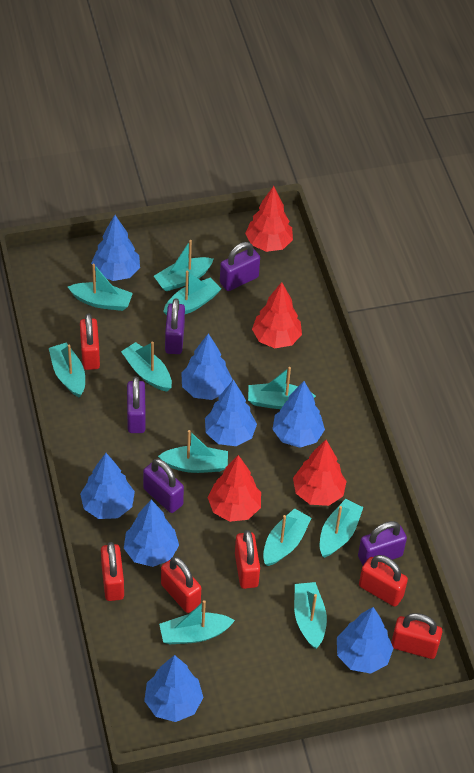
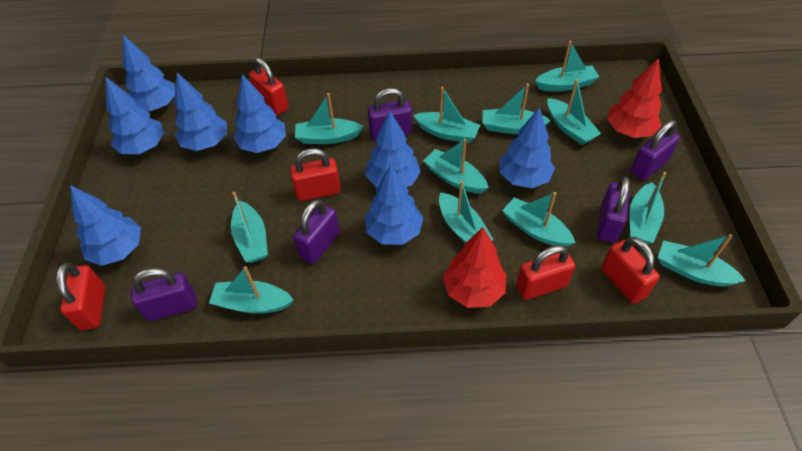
red padlock: [80,314,100,370] [101,542,124,601] [161,557,201,613] [235,530,260,589] [359,555,408,607] [391,613,442,659] = 6 -> [56,263,106,330] [249,57,289,115] [290,148,341,201] [516,245,575,300] [601,237,660,304] = 5
red tree: [207,455,261,522] [245,186,293,252] [252,282,302,348] [293,440,347,506] = 4 -> [443,227,506,308] [607,58,662,138] = 2
turquoise boat: [49,342,85,398] [68,264,133,311] [121,342,172,392] [154,240,214,291] [158,430,228,473] [159,600,235,644] [163,271,221,315] [248,367,316,409] [263,508,312,566] [294,582,327,649] [320,499,364,558] = 11 -> [209,266,294,314] [231,192,268,263] [295,93,363,144] [413,87,480,143] [423,138,489,193] [439,181,494,243] [482,83,551,134] [502,192,576,247] [535,41,599,91] [547,79,601,145] [630,172,666,244] [658,234,746,287] = 12

